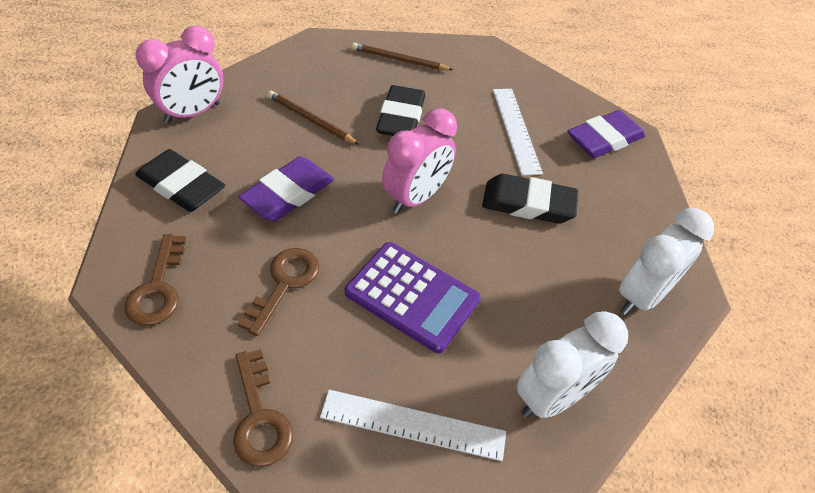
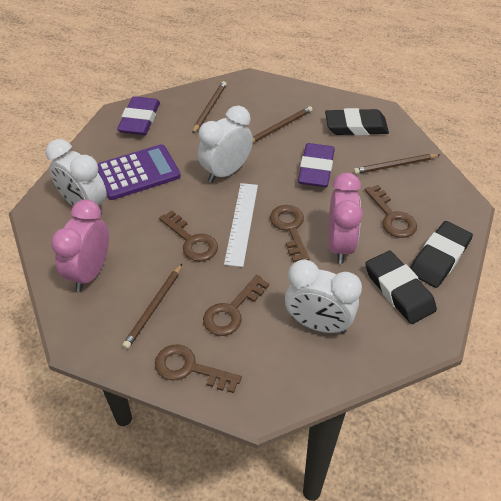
brown key: [124,234,186,326] [233,349,293,467] [238,248,319,336] = 3 -> [155,345,242,393] [159,211,218,262] [203,275,269,336] [270,205,310,263] [365,185,417,238] = 5
brown pencil: [268,91,359,145] [352,43,453,70] = 2 -> [122,264,182,349] [192,81,227,134] [253,106,313,143] [353,154,440,174] = 4
white clock: [517,311,628,418] [619,208,714,315] = 2 -> [46,139,106,215] [198,106,253,183] [285,259,362,334] = 3
white ruler: [320,390,506,461] [493,89,543,176] = 2 -> [224,183,258,267] = 1

